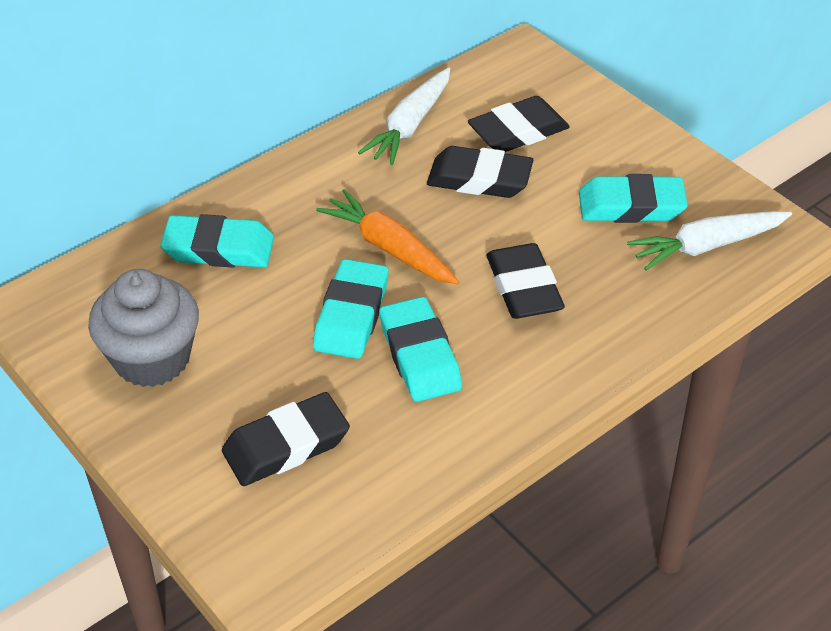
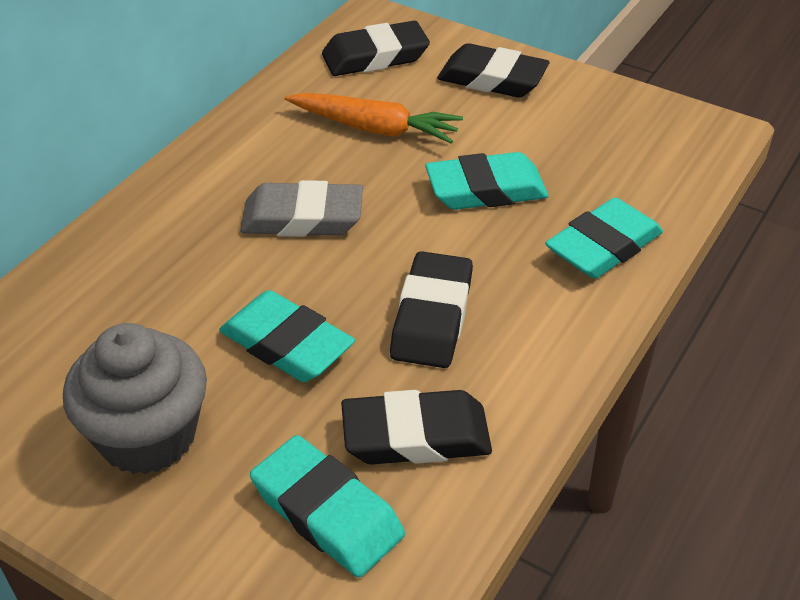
grey eraser: none = 0 -> [240,180,363,237] = 1
white carrot: [358,67,450,165] [627,211,792,270] = 2 -> none = 0

